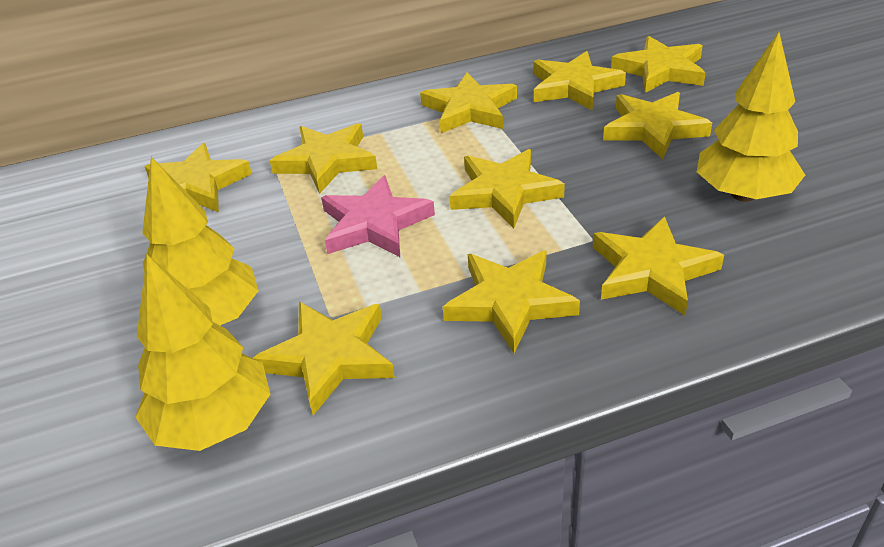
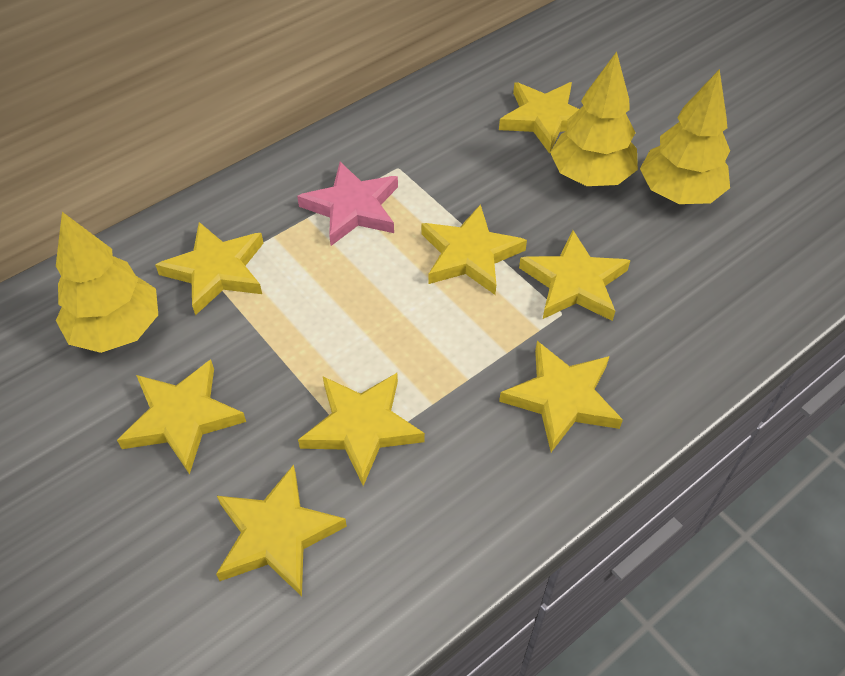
yellow star: [144,143,252,212] [253,302,395,415] [270,123,377,194] [420,72,517,133] [443,250,580,353] [450,149,565,229] [533,51,626,111] [593,216,724,315] [603,92,712,159] [611,36,705,93] = 10 -> [117,359,246,474] [155,222,264,315] [216,464,347,596] [298,373,425,486] [421,204,527,295] [499,82,579,154] [499,341,623,452] [519,230,631,321] = 8

